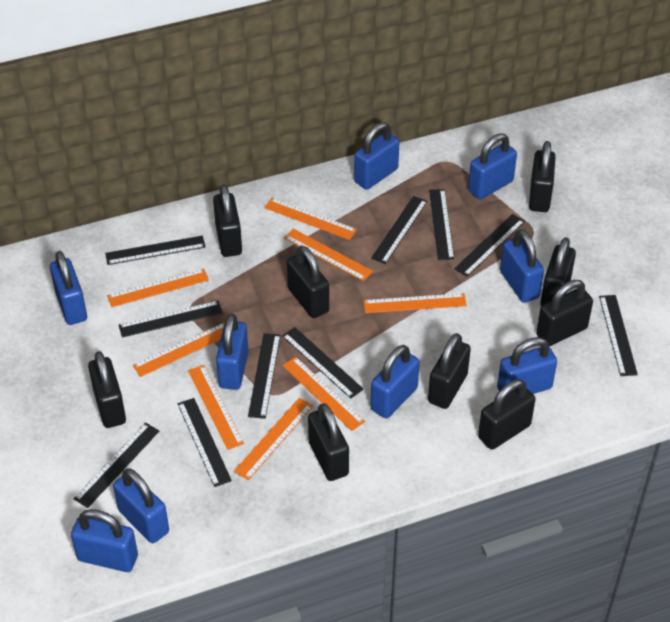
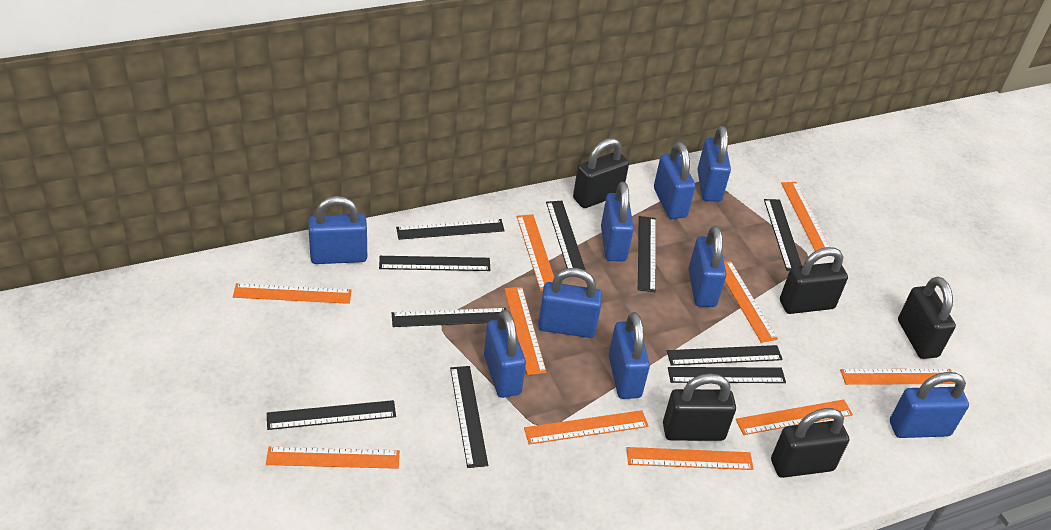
black padlock: [88,351,126,428] [213,184,242,257] [287,245,329,318] [308,403,349,481] [428,333,471,409] [478,379,536,450] [529,141,555,212] [536,280,593,346] [540,237,576,306] = 9 -> [573,138,629,208] [663,373,736,441] [771,408,849,478] [780,247,848,314] [898,277,956,359] = 5
orange ruler: [107,268,209,307] [133,322,225,377] [188,365,244,450] [234,398,313,480] [264,198,357,240] [283,357,365,431] [284,229,373,281] [363,293,467,313] = 8 -> [233,283,352,304] [266,447,400,469] [504,287,547,375] [517,214,554,292] [524,410,648,445] [627,447,754,470] [724,261,778,343] [736,399,853,435] [781,182,830,251] [840,369,956,385] = 10

